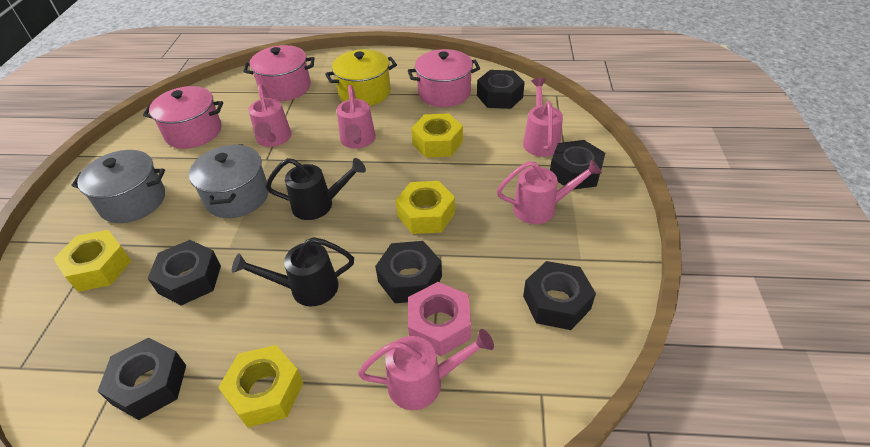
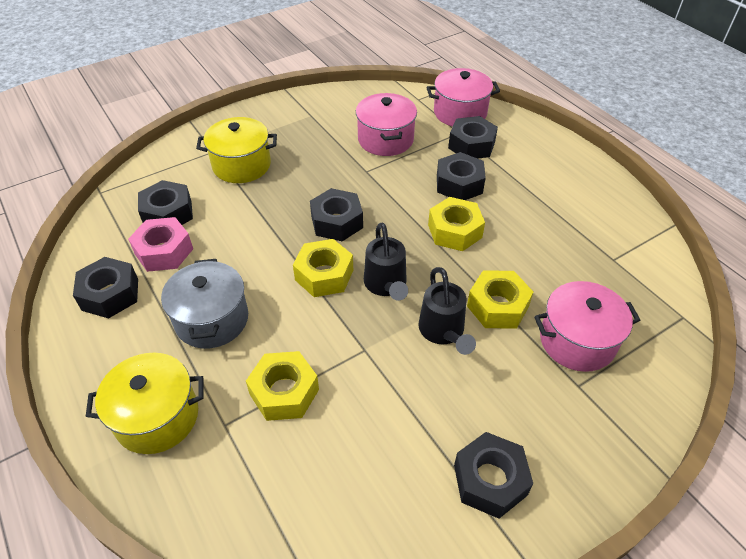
grey pot: [71,150,165,223] [189,144,269,218] = 2 -> [161,259,248,349] = 1
pink watering can: [249,84,292,147] [337,85,376,149] [358,329,494,410] [497,160,602,224] [523,78,563,157] = 5 -> none = 0
yellow pot: [325,49,397,106] = 1 -> [86,353,204,454] [196,117,277,183] = 2

